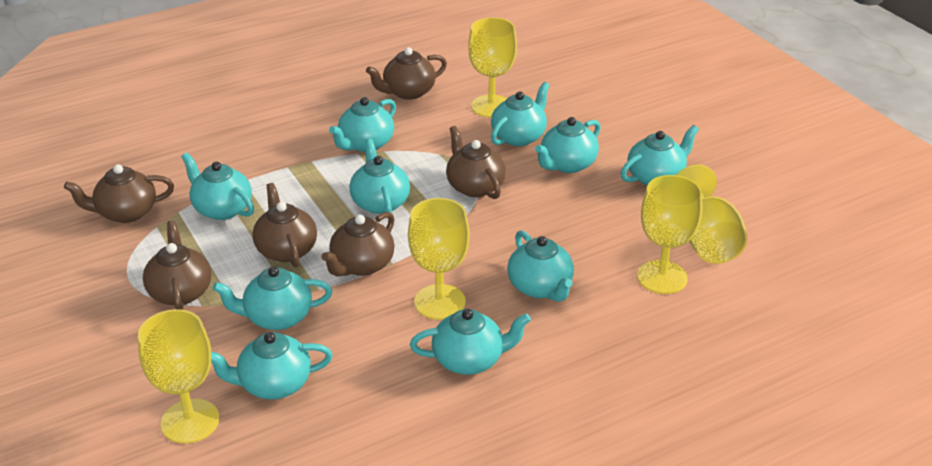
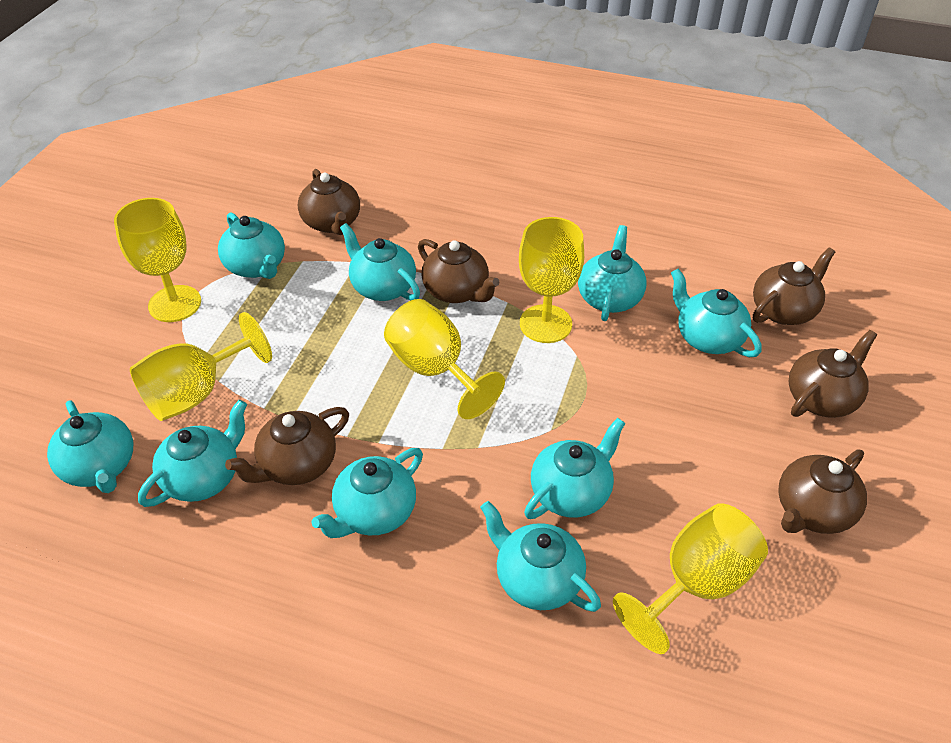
turquoise teapot: [181,153,254,220] [211,332,333,399] [213,266,333,330] [329,97,396,152] [349,139,410,214] [410,309,531,375] [491,82,550,146] [507,230,574,302] [535,117,601,173] [621,125,699,186] = 10 -> [47,400,133,493] [138,400,247,507] [218,212,285,279] [311,448,423,538] [340,223,420,301] [480,501,601,612] [524,418,625,519] [578,225,646,321] [671,269,762,357] = 9

